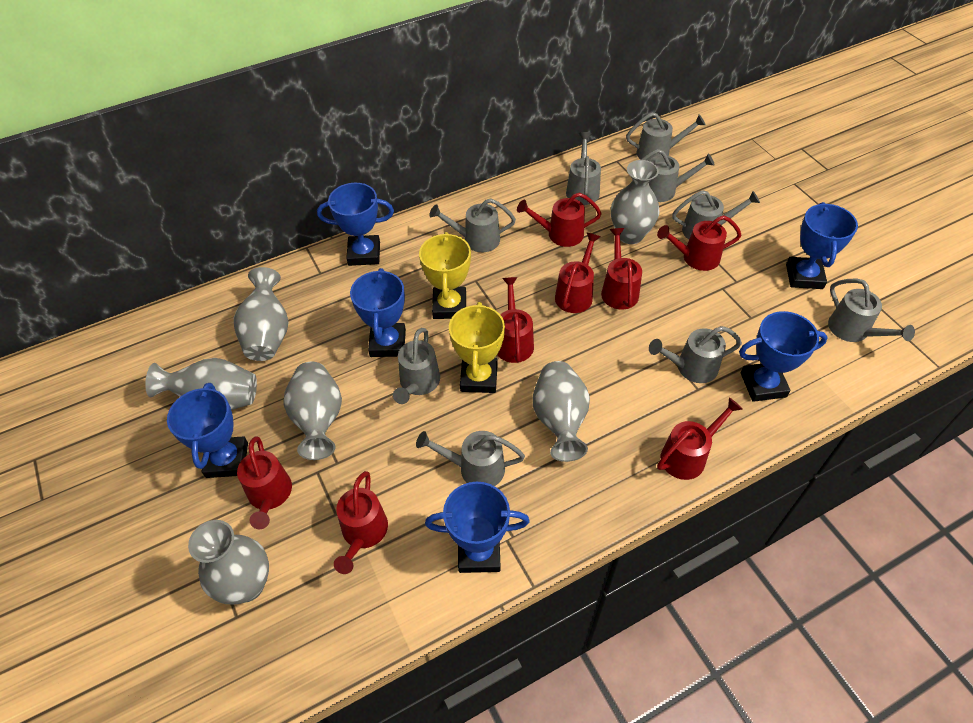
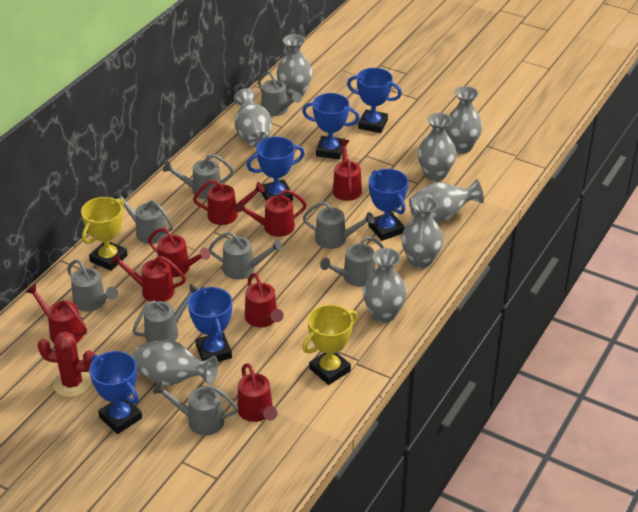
grey vase: [145,358,257,410] [188,520,269,604] [234,267,288,361] [283,362,342,460] [533,361,590,462] [611,160,660,244] = 6 -> [133,340,218,386] [234,88,272,147] [277,34,312,99] [363,248,407,323] [401,196,443,268] [409,179,484,222] [418,113,457,181] [445,86,483,154] = 8
red cactus: none = 0 -> [38,331,95,397] = 1

